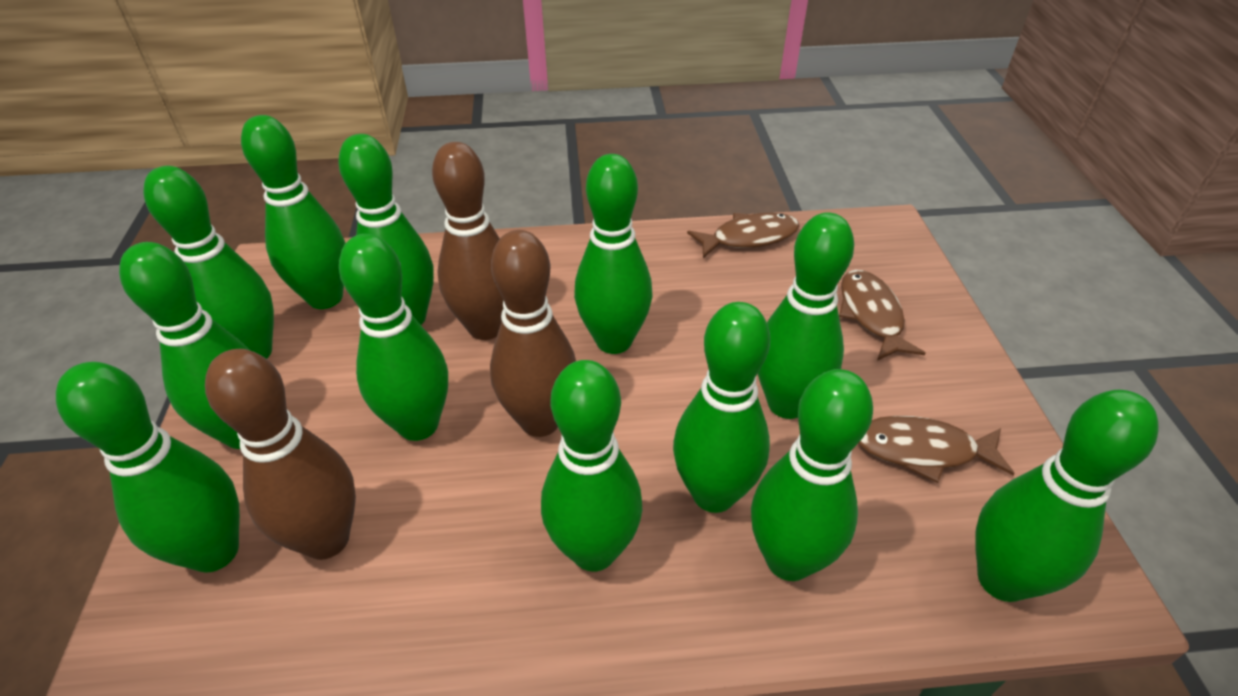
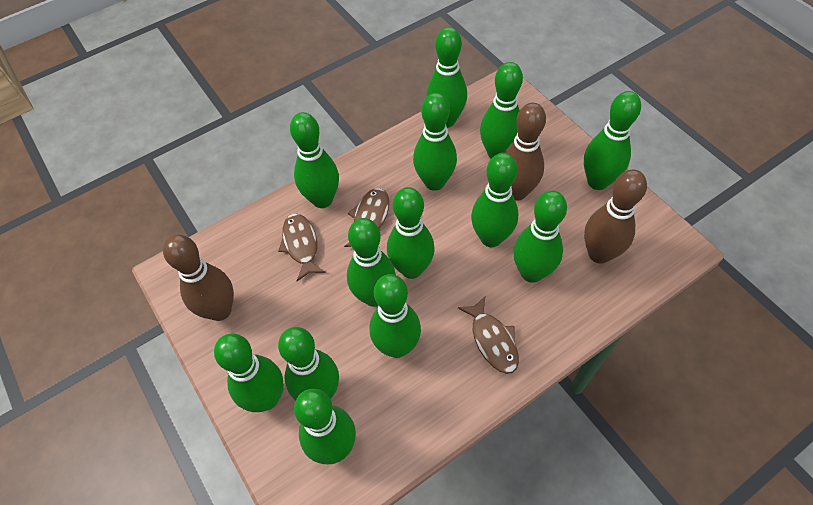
green bowling pin: [56,362,240,573] [119,242,249,449] [143,166,274,359] [241,115,345,309] [338,134,434,325] [339,234,448,441] [541,360,642,572] [574,154,652,354] [673,302,770,513] [751,369,873,581] [757,212,854,419] [975,390,1159,602] = 12 -> [214,334,284,412] [278,327,339,400] [290,112,339,208] [294,389,356,465] [347,218,396,307] [370,274,421,358] [387,187,435,279] [413,93,457,191] [426,27,467,128] [471,153,518,247] [480,62,523,159] [513,191,567,283] [584,91,641,190] = 13

